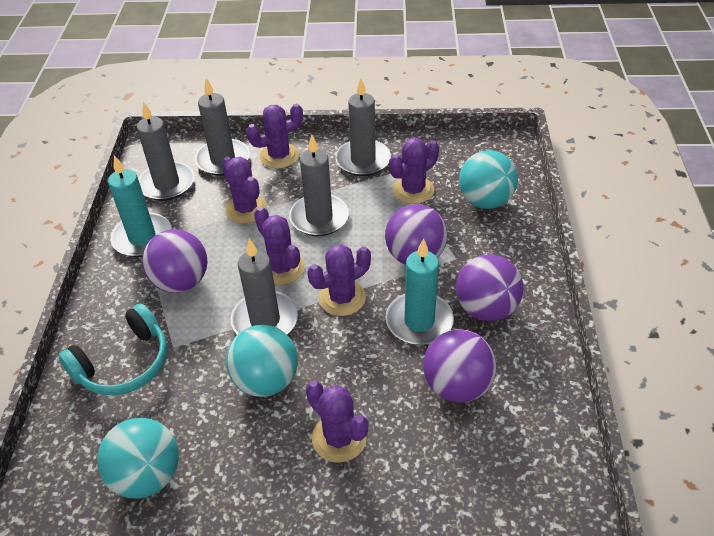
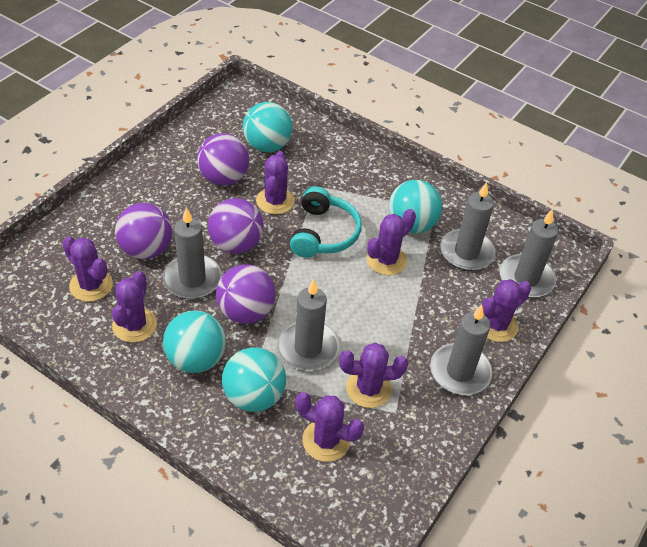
purple cactus: [221,157,267,224] [246,104,303,168] [254,206,305,285] [306,380,369,463] [308,244,371,316] [389,137,439,204] = 6 -> [62,237,113,302] [112,271,157,343] [256,151,295,214] [295,392,364,462] [339,343,408,408] [367,209,416,275] [482,279,531,342] = 7
turquoise ball: [97,418,179,499] [226,325,298,397] [459,150,518,209] = 3 -> [163,310,226,373] [222,347,286,412] [243,102,293,152] [389,180,442,233] = 4
turquoise candle: [108,155,172,257] [386,239,454,345] = 2 -> none = 0

